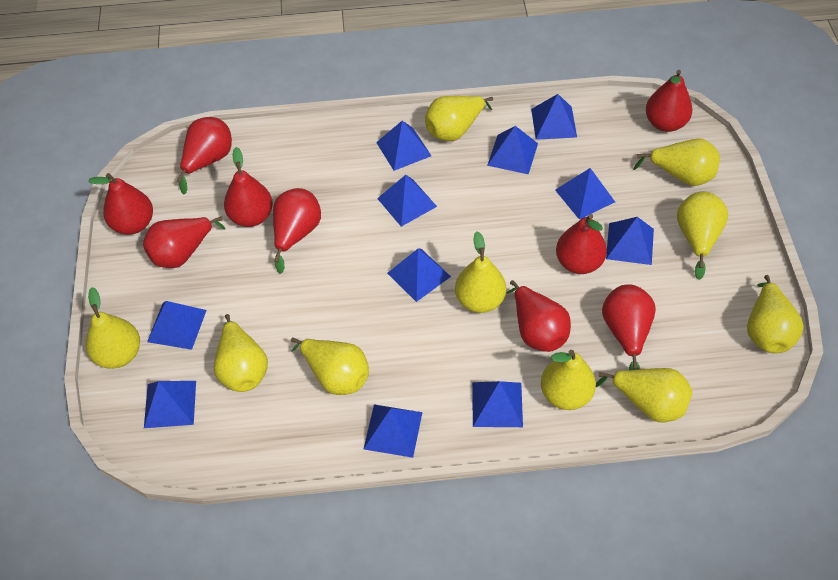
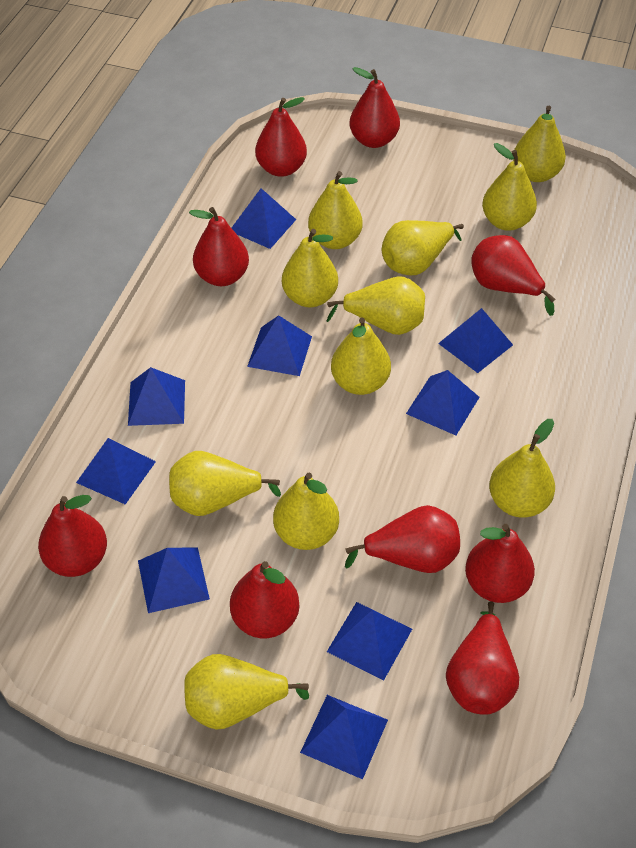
blue pyramid: [144,381,196,428] [147,301,207,350] [364,404,423,458] [376,121,431,171] [377,175,437,227] [387,248,451,302] [472,381,523,427] [487,126,538,174] [531,94,577,140] [555,168,615,220] [606,217,654,265] = 11 -> [76,438,156,504] [128,367,185,426] [138,547,210,613] [232,188,296,249] [247,315,312,376] [300,695,388,779] [327,602,412,680] [406,370,480,435] [438,308,513,373] = 9
yellow pear: [86,287,140,369] [214,314,268,392] [291,337,369,395] [425,96,493,141] [455,231,506,313] [541,350,596,410] [596,368,692,422] [633,138,720,186] [677,192,728,280] [747,275,804,353] = 10 -> [169,451,281,516] [184,654,309,730] [273,473,339,550] [282,229,338,307] [308,171,363,249] [327,277,425,335] [331,317,391,395] [382,220,464,276] [482,143,537,231] [489,419,555,518] [513,106,566,182] = 11

